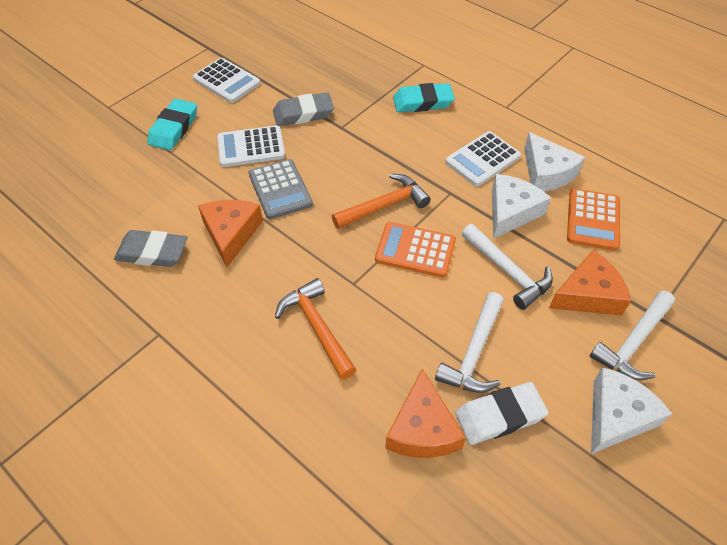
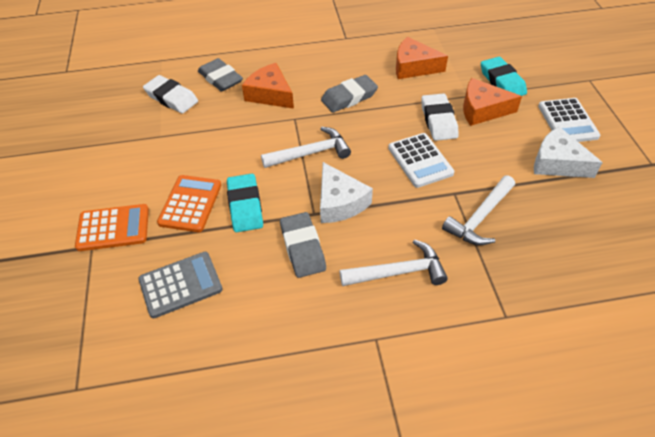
grey eraser: [114,230,187,267] [273,92,334,126] = 2 -> [198,58,243,92] [280,212,326,278] [321,75,378,113] = 3
orange hammer: [275,278,357,380] [332,174,431,229] = 2 -> none = 0
white calculator: [193,58,261,103] [217,125,285,167] [445,131,521,186] = 3 -> [388,133,454,188] [538,98,600,142] = 2
white cheese: [492,174,551,239] [524,132,585,192] [591,367,672,454] = 3 -> [320,162,373,223] [534,127,603,178] = 2
white eraser: [455,382,549,445] = 1 -> [143,75,198,114] [421,93,459,141] = 2

